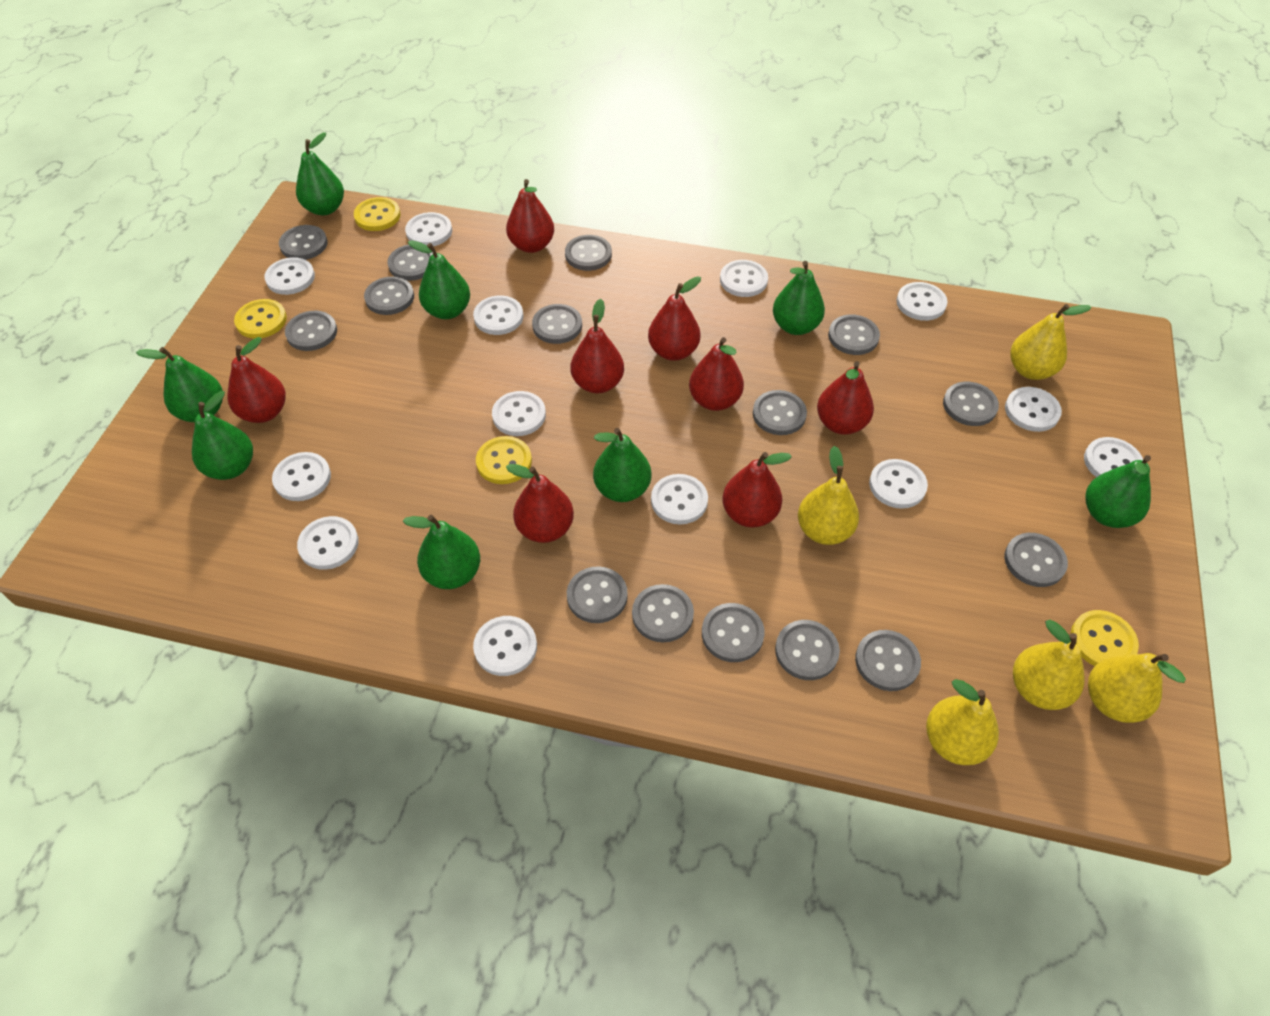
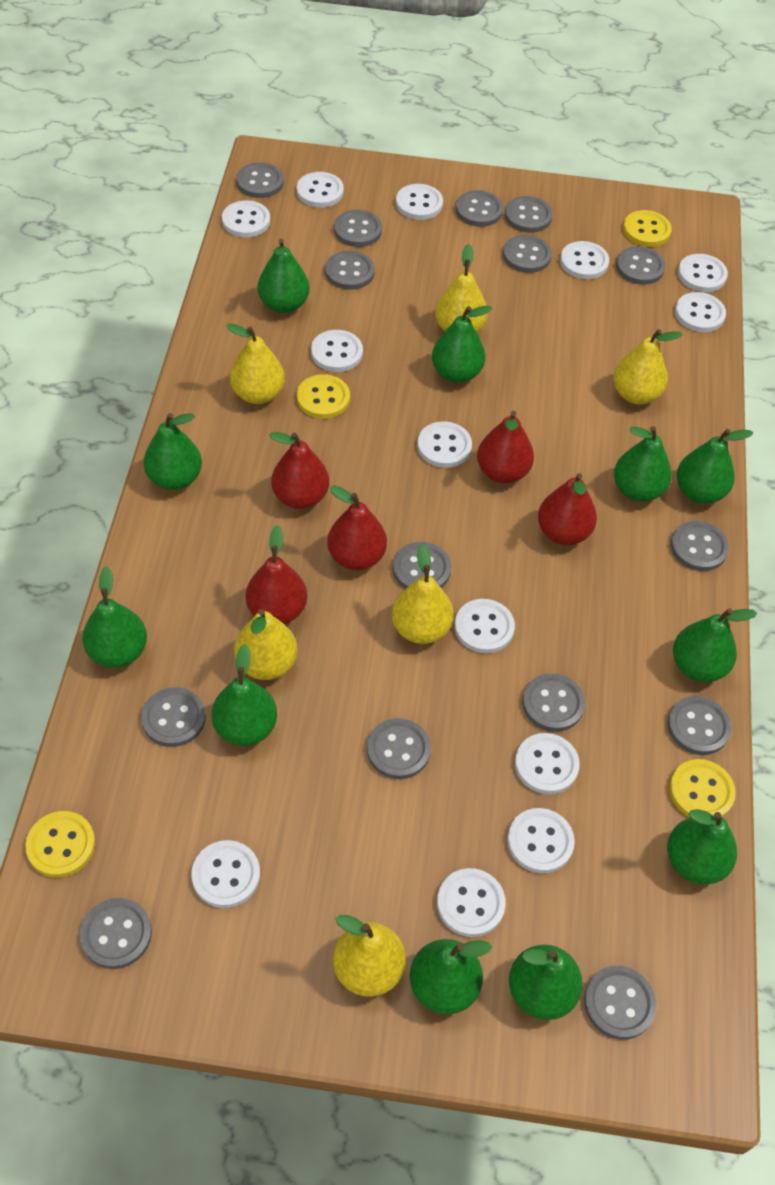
green pear: [136,347,223,422] [192,391,253,480] [296,132,344,215] [403,515,480,589] [408,240,470,319] [593,428,651,502] [773,261,825,335] [1085,455,1151,528] = 8 -> [82,566,147,668] [143,413,202,490] [211,644,277,746] [258,239,310,313] [410,939,492,1014] [432,306,492,383] [509,945,583,1020] [614,426,672,502] [667,809,737,884] [673,608,757,682] [677,429,753,504] = 11
red pear: [227,337,286,423] [506,179,554,253] [506,464,574,543] [571,299,624,394] [648,276,701,361] [689,337,744,411] [722,452,792,528] [817,361,874,435] = 8 -> [246,525,307,624] [269,432,329,509] [327,485,387,570] [477,411,534,483] [538,473,597,545] = 5
yellow pear: [798,446,859,545] [926,679,999,765] [1010,304,1092,380] [1013,620,1085,710] [1088,653,1186,723] = 5 -> [226,323,285,404] [234,609,297,680] [333,915,406,997] [392,544,454,644] [435,244,488,332] [613,329,683,404] = 6

